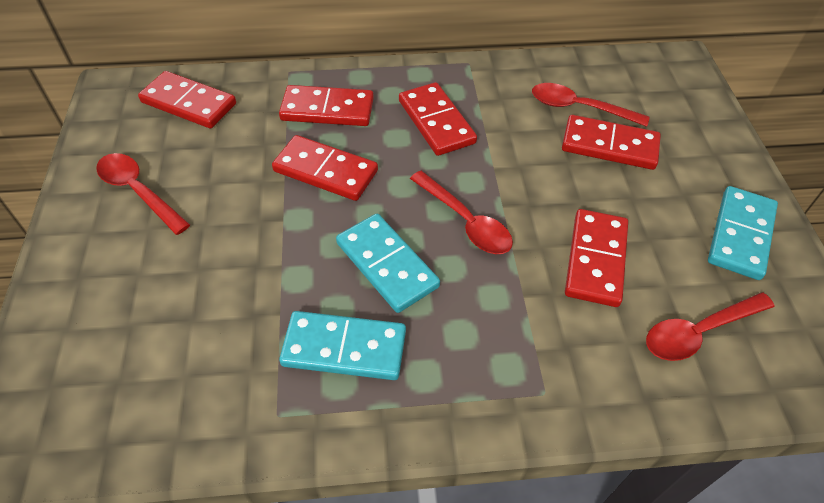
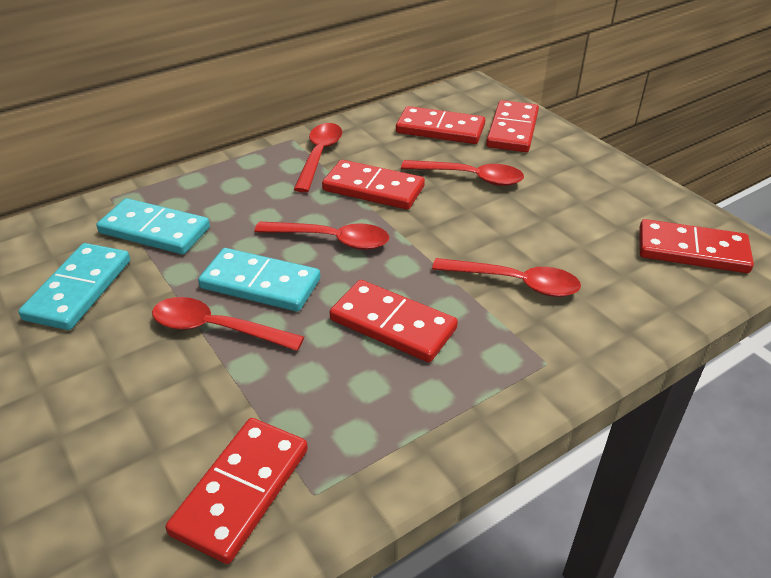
red spoon: [96,153,190,235] [410,171,513,254] [532,83,649,127] [646,292,775,361] = 4 -> [152,297,304,351] [254,221,389,250] [294,123,342,192] [401,160,524,186] [432,258,581,297] = 5

